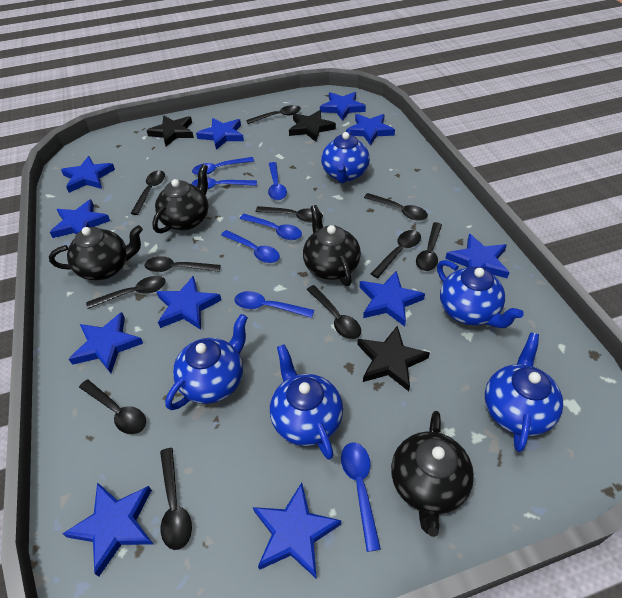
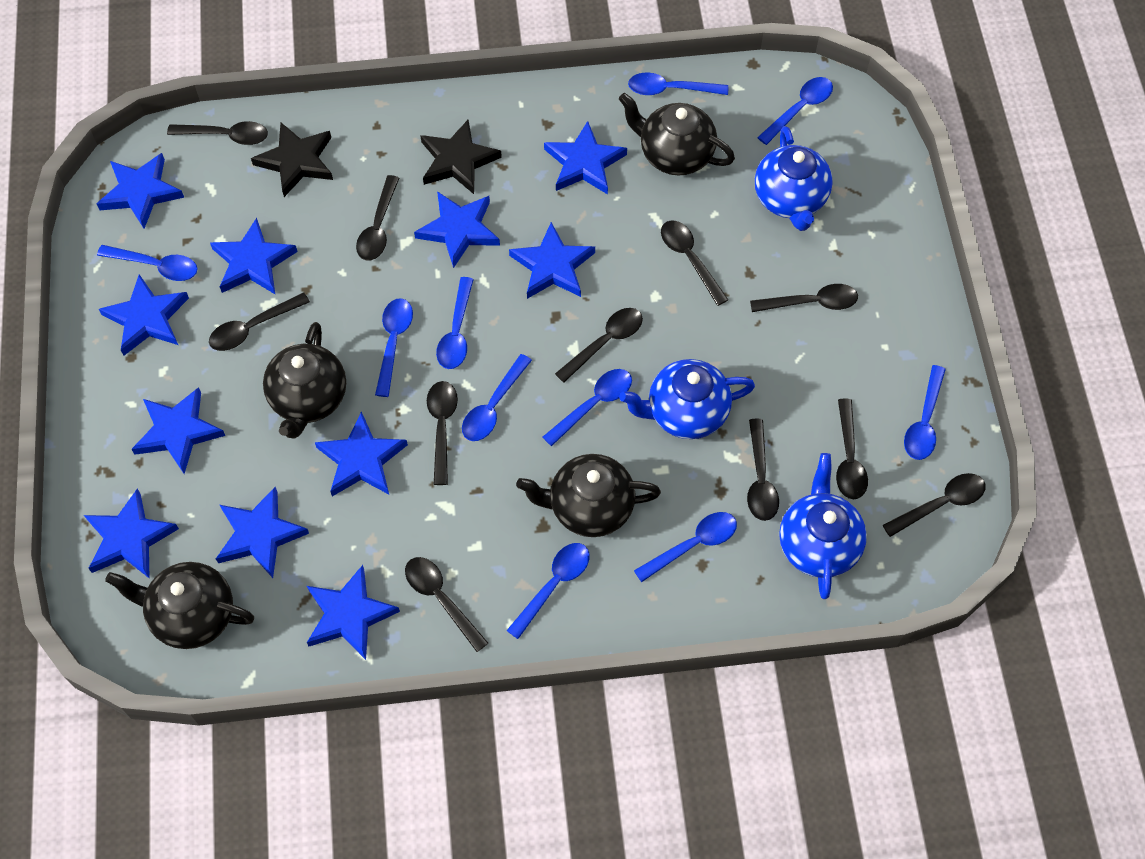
black star: [146,116,194,146] [289,110,336,142] [358,326,430,391] = 3 -> [251,123,333,197] [420,120,502,194] = 2
blue spoon: [192,157,254,175] [192,178,257,189] [221,230,280,263] [234,291,314,318] [240,214,302,240] [268,162,287,200] [341,442,381,552] = 7 -> [97,245,197,281] [375,298,413,397] [436,277,474,369] [462,354,532,441] [506,543,590,639] [543,369,632,446] [628,72,728,95] [634,512,737,582] [757,77,833,145] [904,365,946,460] = 10
blue teapot: [165,314,248,410] [270,344,343,460] [321,130,370,183] [437,260,524,328] [485,332,563,452] = 5 -> [619,359,755,439] [755,126,833,231] [779,453,867,599] = 3

